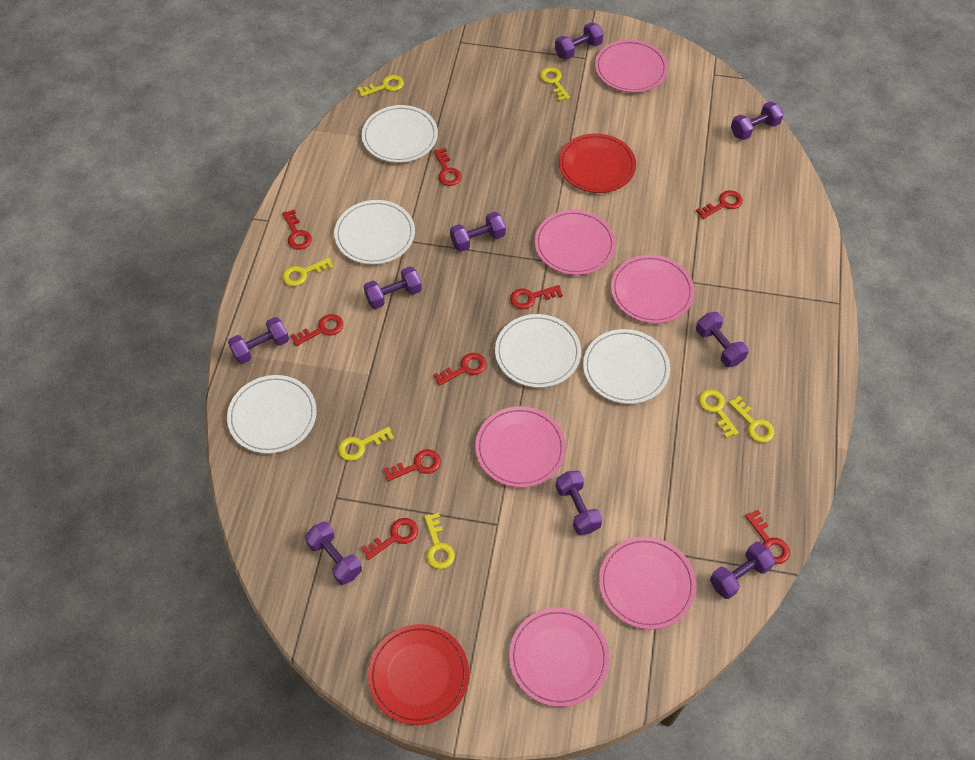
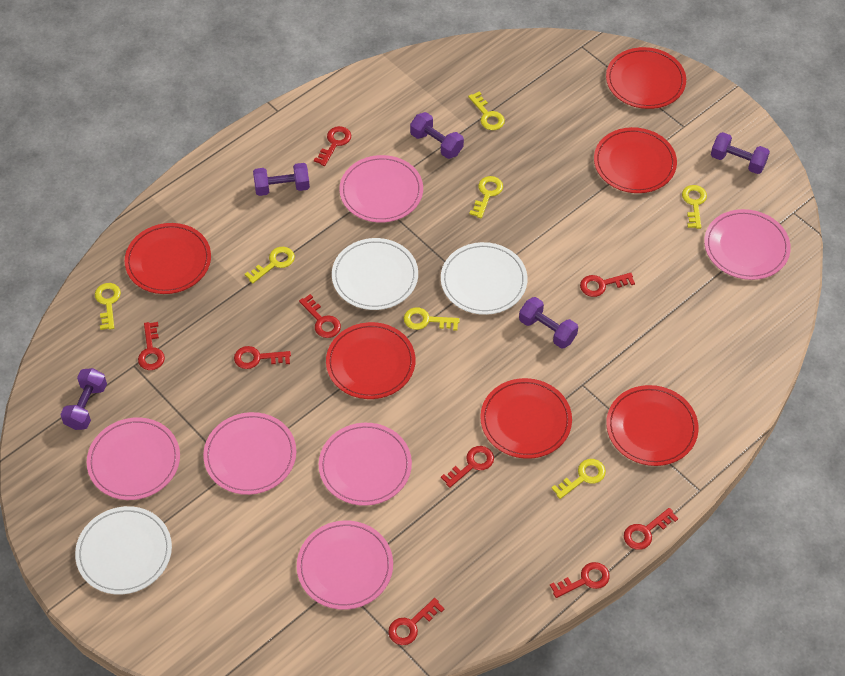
purple dumbbell: [228,317,289,364] [305,522,362,585] [363,266,422,309] [450,212,506,252] [555,22,604,60] [555,470,603,535] [696,312,749,367] [710,542,775,599] [731,101,784,140] = 9 -> [60,368,107,430] [253,163,310,196] [410,112,464,159] [519,297,578,349] [711,132,770,174] = 5
red plate: [368,624,469,725] [559,133,636,193] = 2 -> [125,223,211,294] [326,322,416,399] [480,378,572,459] [594,127,677,193] [606,47,686,109] [606,385,699,466] = 6
white plate: [227,375,317,454] [334,200,415,265] [362,105,438,163] [495,314,581,388] [583,329,670,404] = 5 -> [75,506,172,595] [332,238,418,310] [441,242,527,315] = 3

